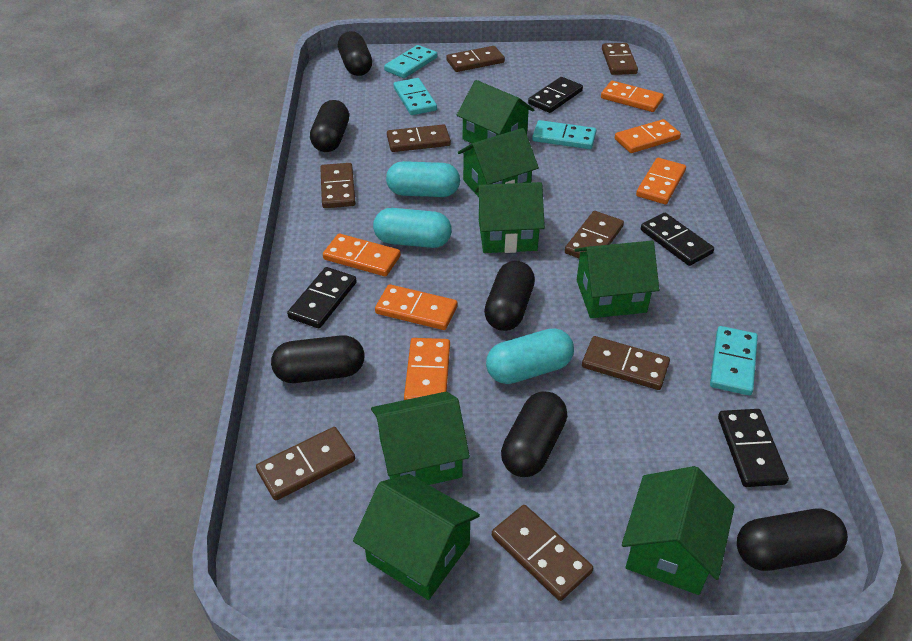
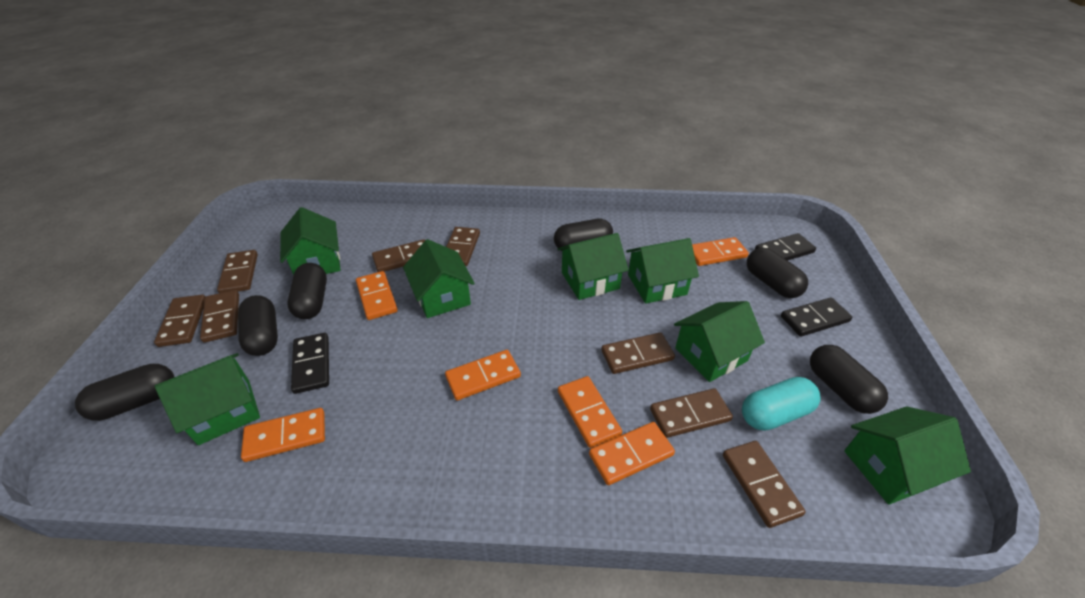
black domino: [287,267,357,328] [528,77,583,113] [641,213,714,266] [718,409,789,487] = 4 -> [291,333,329,394] [755,233,816,261] [781,297,852,337] = 3
turquoise capsule: [373,208,452,248] [386,161,460,197] [486,328,574,384] = 3 -> [742,377,820,431] = 1
turquoise domino: [384,45,437,78] [393,78,437,115] [532,120,596,149] [710,326,758,395] = 4 -> none = 0

